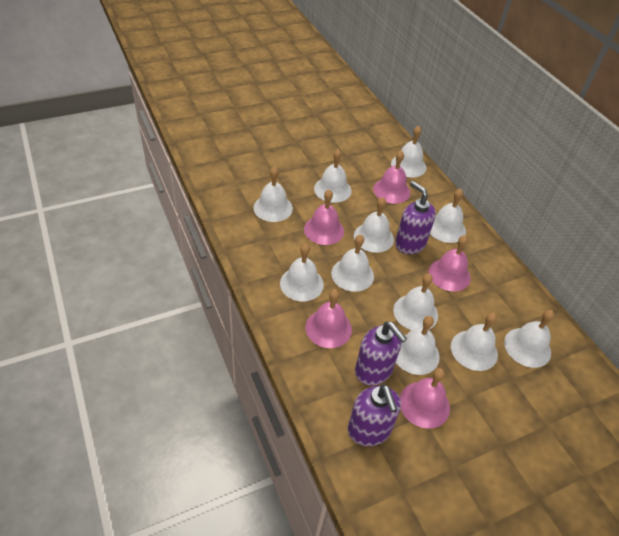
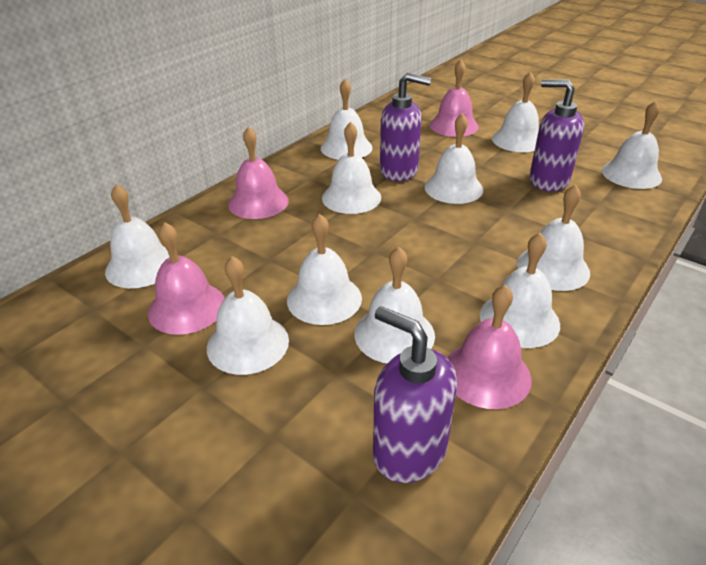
pink bell: [304,189,344,245] [306,289,352,348] [373,151,410,204] [400,368,450,429] [428,235,471,292] = 5 -> [148,222,225,335] [228,126,289,219] [430,60,479,137] [447,285,532,409] = 4

